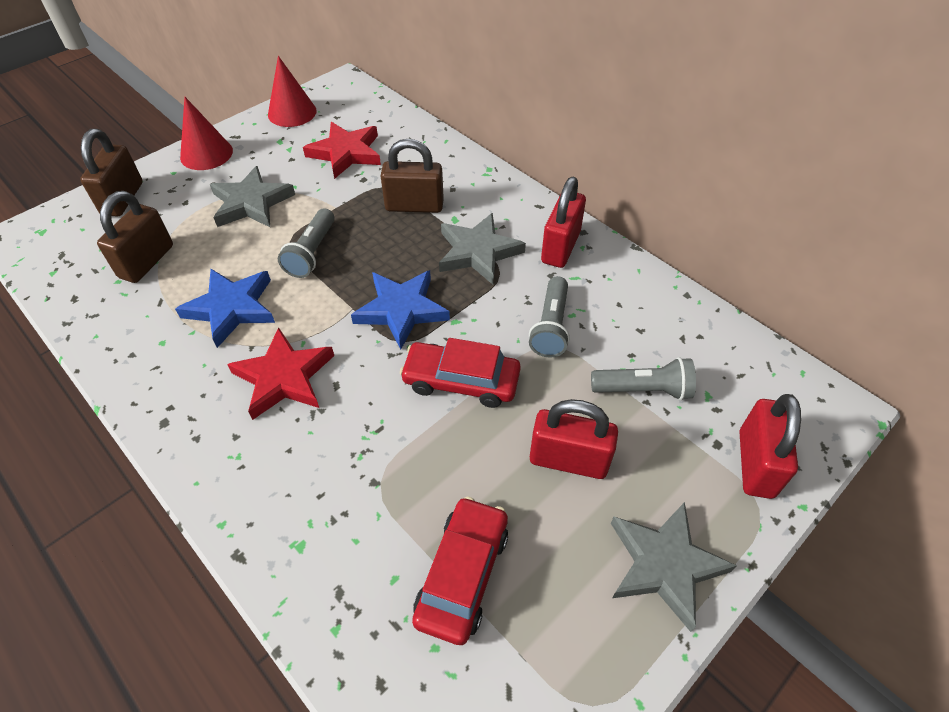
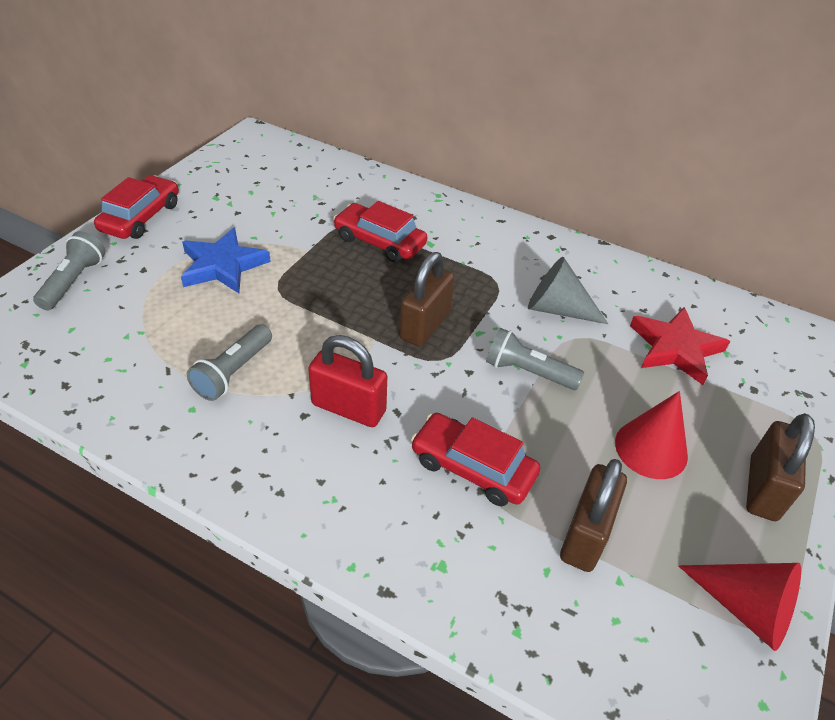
blue star: [175,269,275,348] [351,270,450,349] = 2 -> [181,228,271,293] = 1
grey cone: none = 0 -> [528,257,608,324] = 1
grey star: [210,166,295,227] [439,213,526,285] [611,502,737,632] = 3 -> none = 0
red car: [400,338,521,408] [412,496,508,645] = 2 -> [94,175,179,239] [333,201,427,263] [411,413,540,506] = 3
red padlock: [530,399,618,479] [541,177,586,268] [740,394,801,499] = 3 -> [308,335,387,427] = 1
red star: [227,327,334,420] [303,122,381,179] = 2 -> [630,307,730,385] = 1

